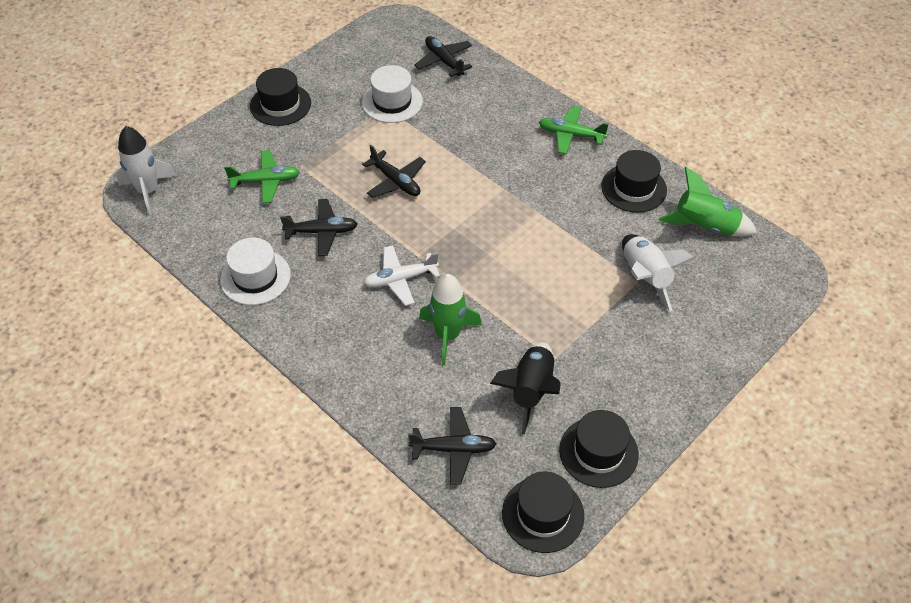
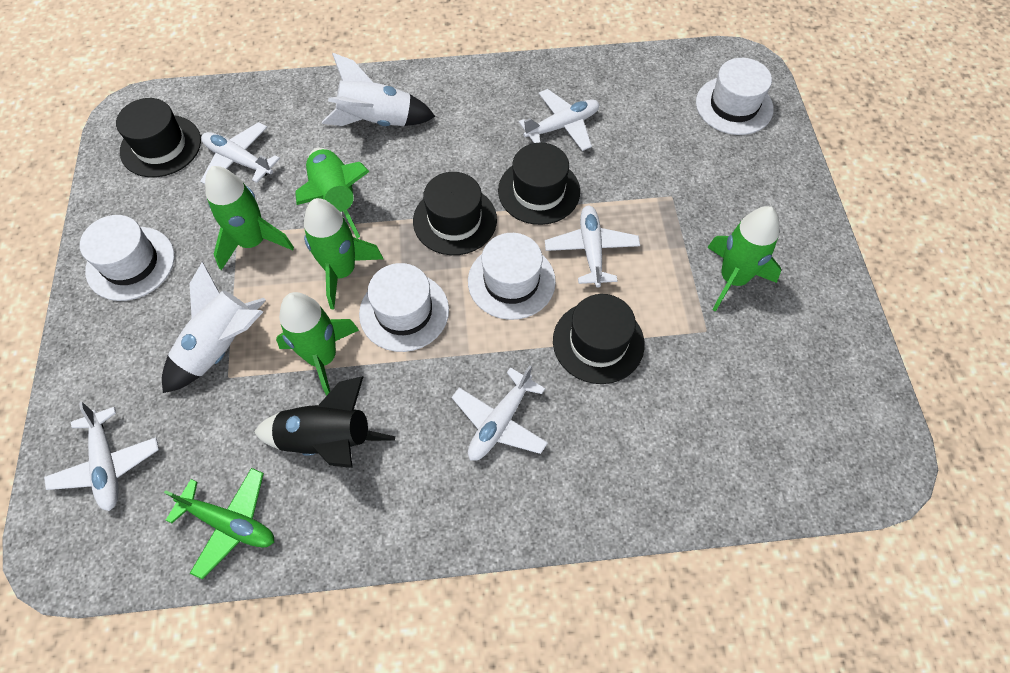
black plane: [280,199,358,256] [362,145,426,198] [408,407,497,484] [414,36,473,77] = 4 -> none = 0
green plane: [224,150,300,203] [539,106,609,154] = 2 -> [164,468,274,580] = 1
green rocket: [419,274,482,366] [658,167,757,237] = 2 -> [205,166,294,270] [276,292,359,396] [295,148,370,238] [304,198,383,310] [707,206,781,312] = 5
white hat: [220,238,291,305] [362,65,423,123] = 2 -> [80,215,175,301] [359,263,449,352] [468,233,556,320] [696,58,773,135] = 4
white plane: [364,245,440,306] = 1 -> [44,402,159,511] [200,122,280,184] [452,365,548,461] [519,89,600,151] [545,206,640,287] = 5

